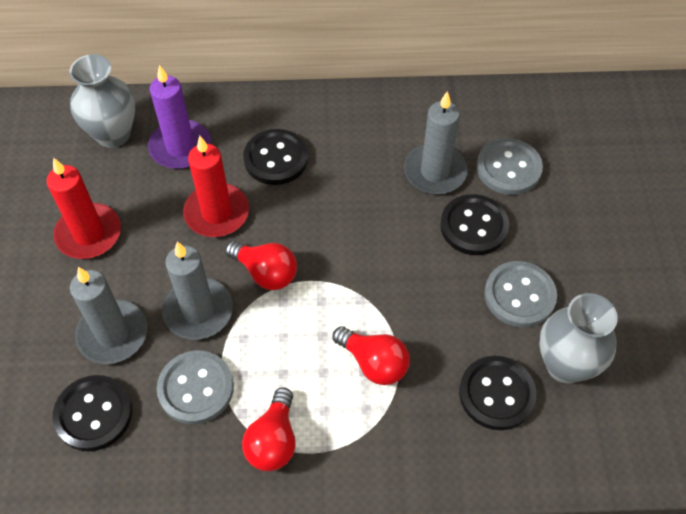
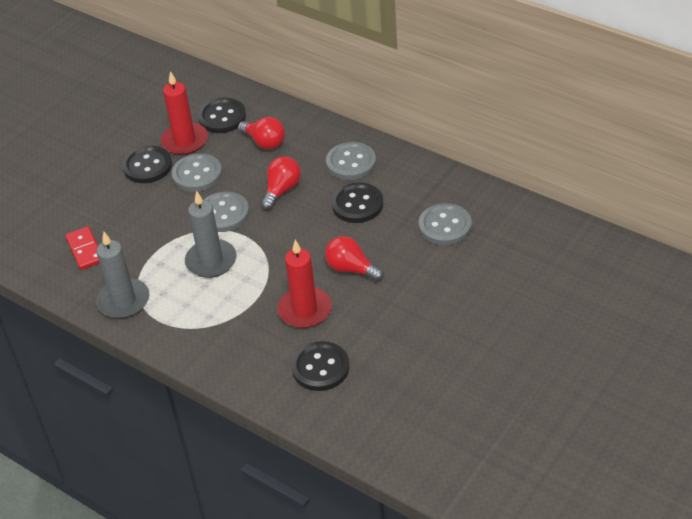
grey button: [157,351,234,424] [476,138,543,195] [484,261,557,327] = 3 -> [172,153,222,192] [204,192,249,232] [326,142,376,180] [419,203,472,245] = 4
grey candle: [70,267,147,364] [162,241,233,340] [404,92,468,194] = 3 -> [96,232,150,319] [185,191,237,278] = 2
grey vase: [69,54,135,148] [539,293,618,383] = 2 -> none = 0
purple candle: [148,65,211,169] = 1 -> none = 0
red domino: none = 0 -> [66,227,99,270] = 1

